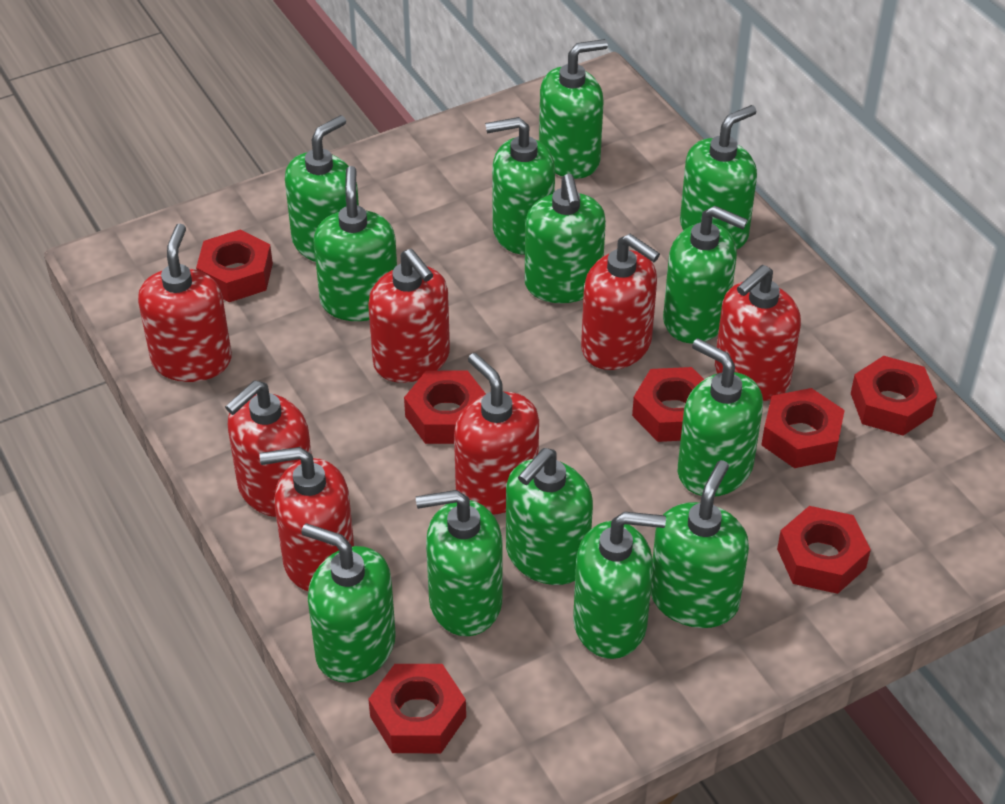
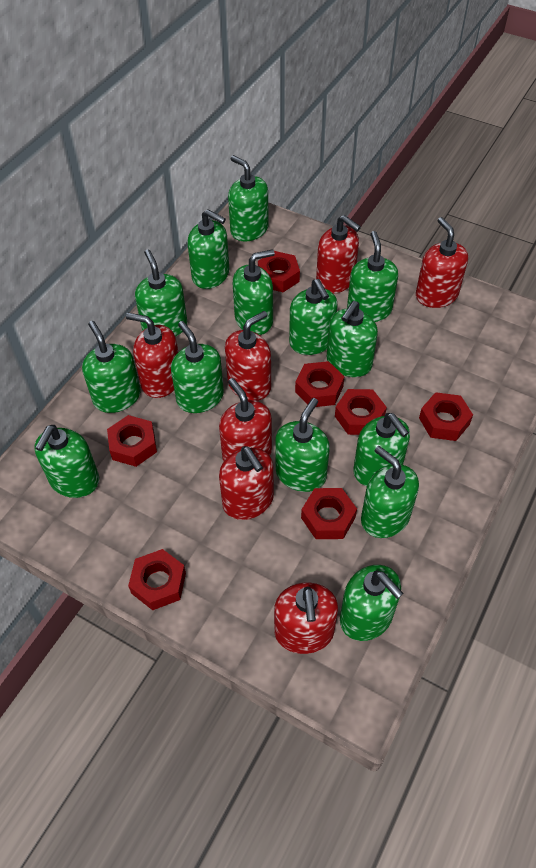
green soap dispenser: [285,115,359,262] [301,523,396,683] [314,166,397,321] [416,490,502,636] [485,117,555,255] [506,448,593,585] [525,174,606,303] [539,39,608,179] [573,512,666,659] [651,460,749,628] [663,206,748,344] [678,338,763,496] [680,105,757,250] = 13 -> [34,425,99,498] [82,321,140,413] [135,249,187,337] [171,321,224,413] [187,210,229,289] [228,155,269,242] [233,249,275,335] [275,398,330,492] [289,279,338,355] [327,301,378,377] [340,565,403,641] [347,231,398,322] [353,413,410,486] [361,446,419,538] = 14

